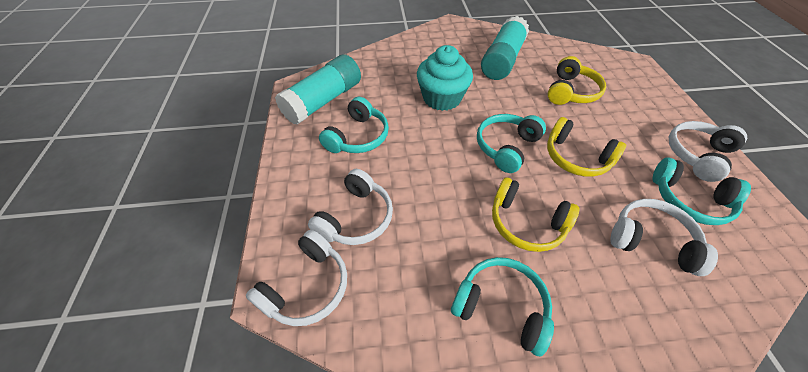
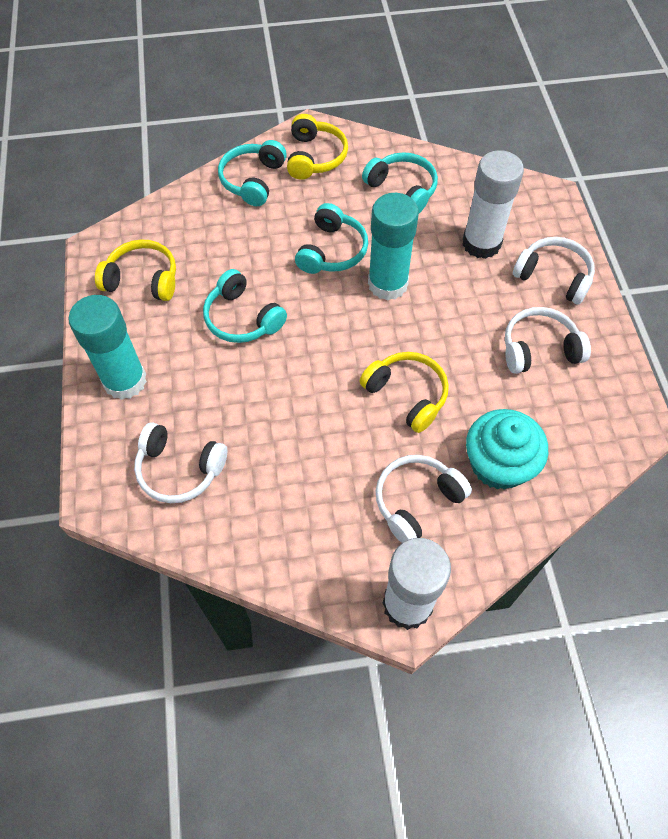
white glue stick: none = 0 -> [383,538,451,630] [462,150,524,259] = 2

